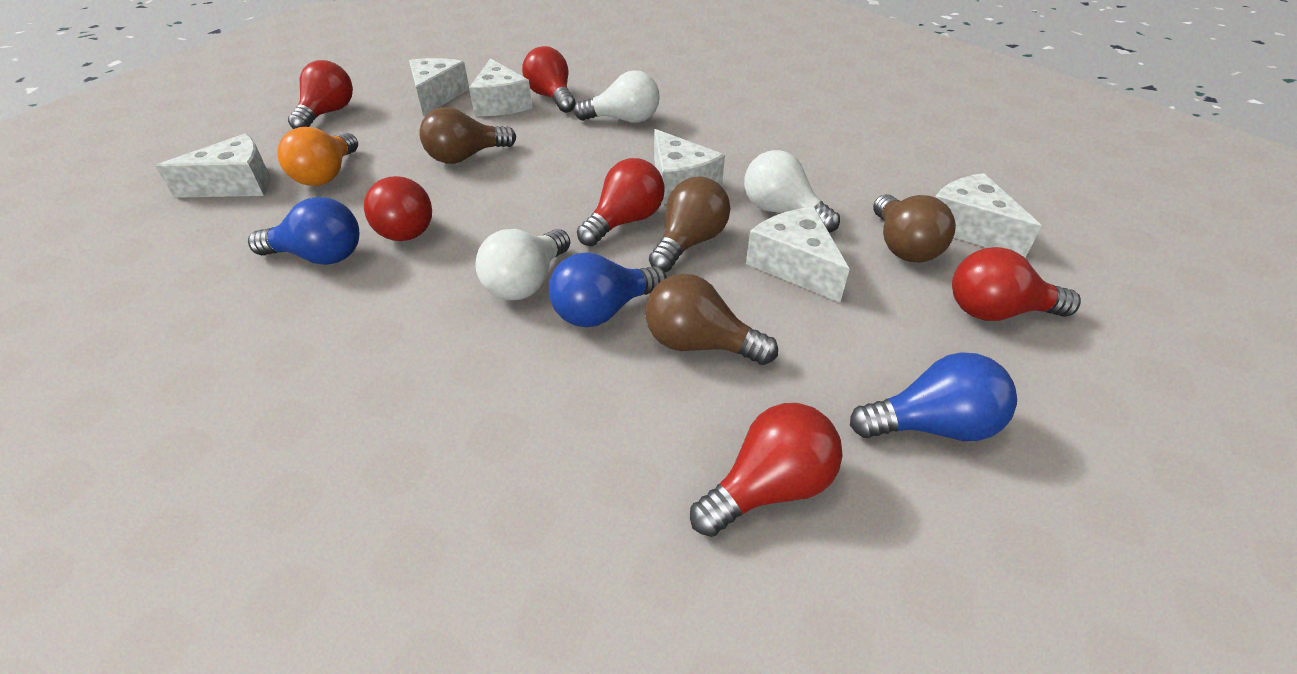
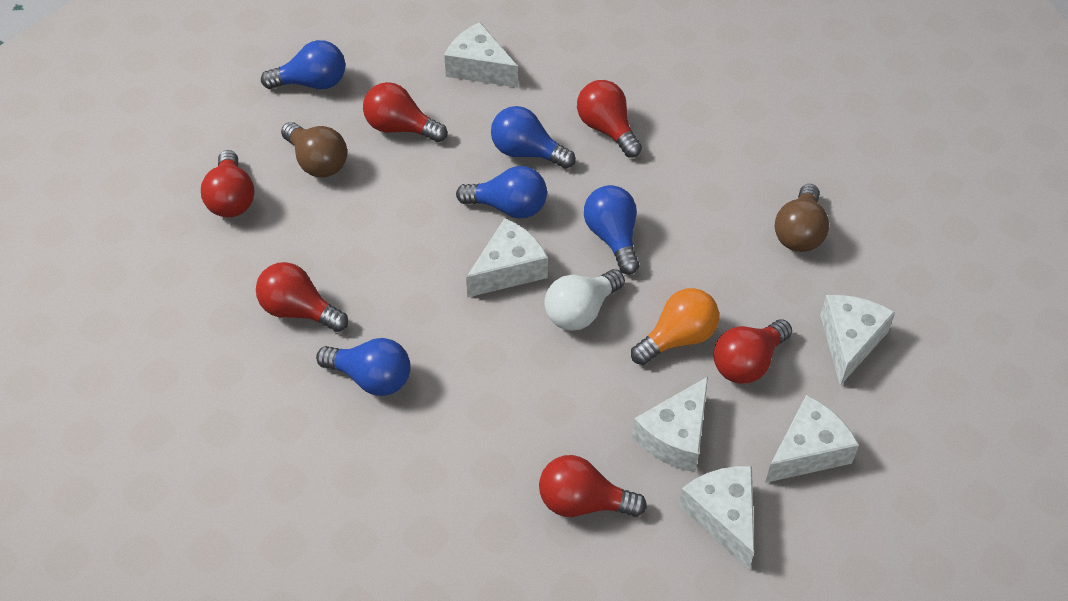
blue light bulb: [248,197,359,265] [549,253,667,327] [850,352,1017,441] = 3 -> [261,40,345,89] [316,338,411,396] [456,166,547,219] [491,106,575,169] [584,185,639,275] = 5
brown light bulb: [419,107,516,164] [645,274,778,365] [649,177,730,272] [873,194,956,262] = 4 -> [281,122,347,177] [775,184,829,252] = 2
white light bulb: [475,229,570,300] [574,70,660,123] [744,150,840,233] = 3 -> [544,269,625,331] = 1

